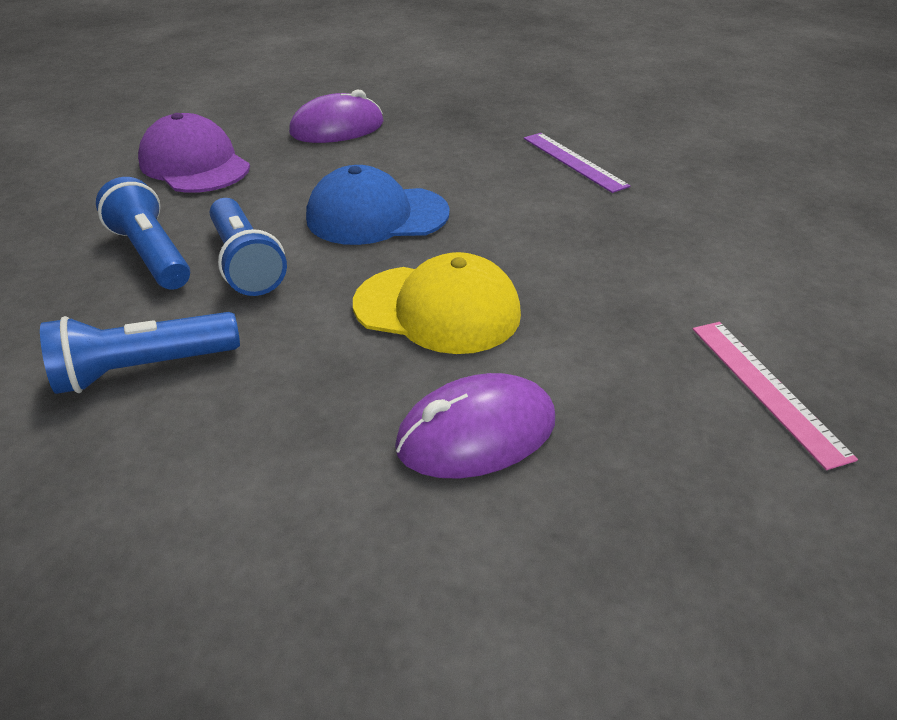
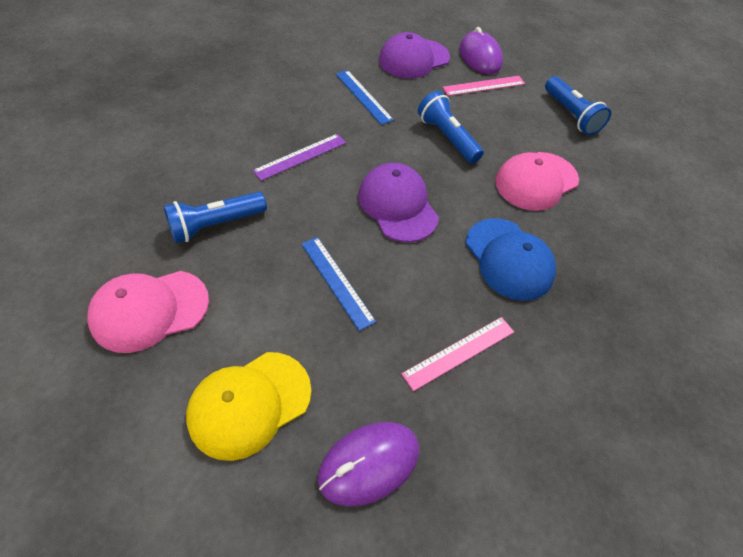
blue ruler: none = 0 -> [301,237,376,331] [336,70,394,125] = 2
pink cap: none = 0 -> [87,271,209,353] [495,152,579,211] = 2
pink ruler: [693,322,858,470] = 1 -> [401,317,514,391] [442,76,525,96] = 2
purple cap: [138,113,250,193] = 1 -> [359,163,439,242] [379,32,450,79] = 2

